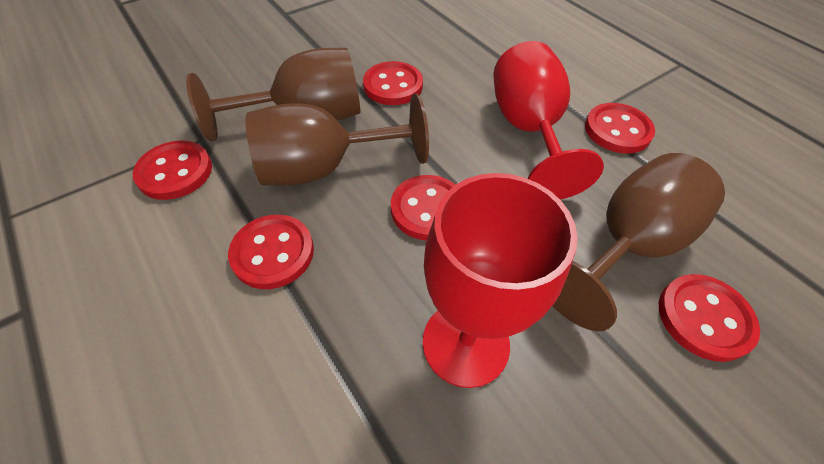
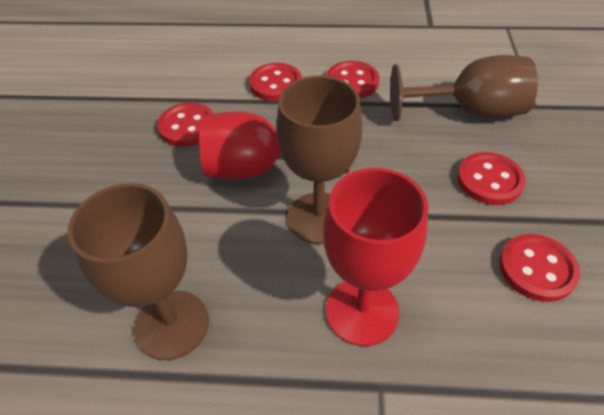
red button: [133,141,212,200] [228,215,314,289] [363,61,423,105] [391,175,456,240] [585,103,655,154] [659,274,760,362] = 6 -> [157,103,213,147] [249,63,302,101] [326,61,379,98] [457,152,526,205] [499,234,580,302] = 5

